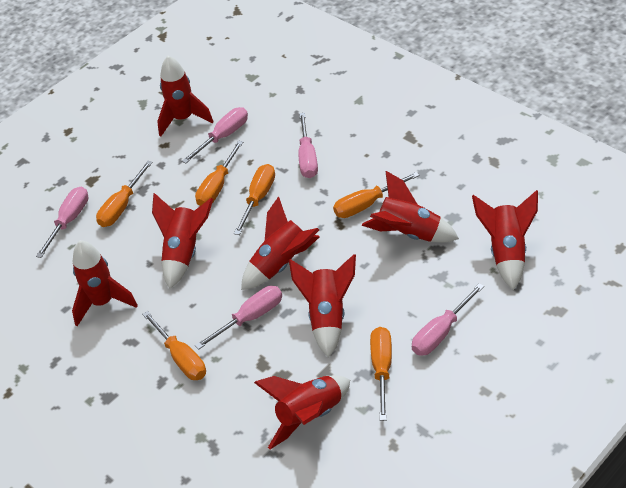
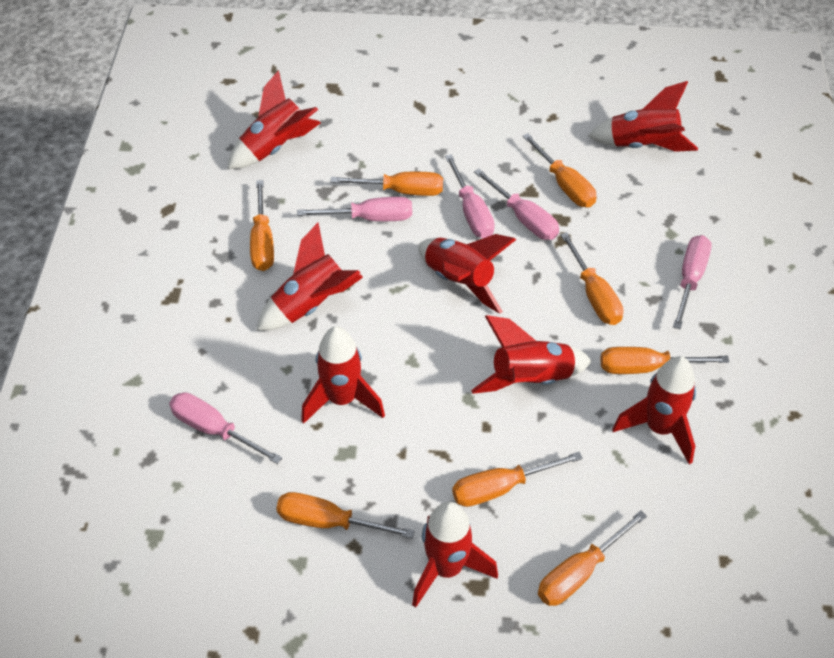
orange screwdriver: [96,161,153,227] [142,311,206,380] [195,140,243,206] [234,164,275,235] [333,172,420,218] [370,327,392,421] = 6 -> [250,180,274,271] [276,492,415,539] [330,172,443,196] [452,452,583,507] [522,133,596,207] [538,510,647,606] [560,232,623,325] [601,347,729,374] = 8

